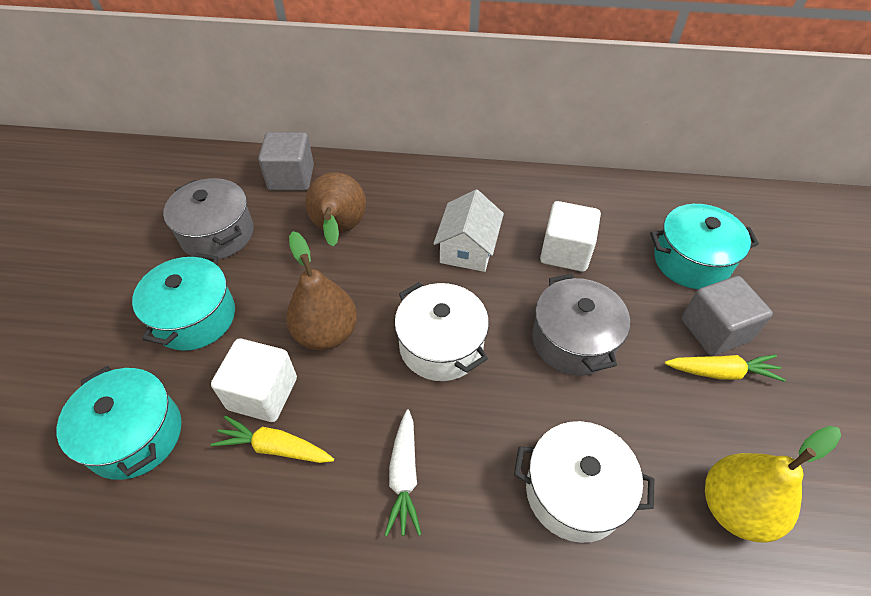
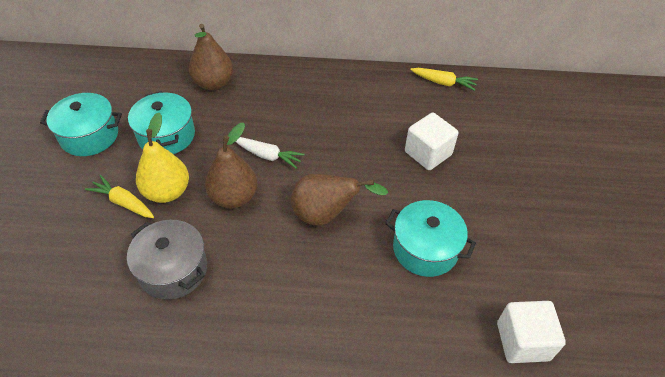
brown pear: [286,231,357,350] [305,172,366,246] = 2 -> [189,24,233,90] [205,123,258,208] [291,174,389,226] = 3
grey cube: [258,132,314,191] [681,276,773,356] = 2 -> none = 0
grey pot: [163,178,253,260] [532,274,630,376] = 2 -> [127,220,207,300] = 1
white house: [433,189,504,272] = 1 -> none = 0
white pot: [394,282,489,381] [514,421,655,543] = 2 -> none = 0

